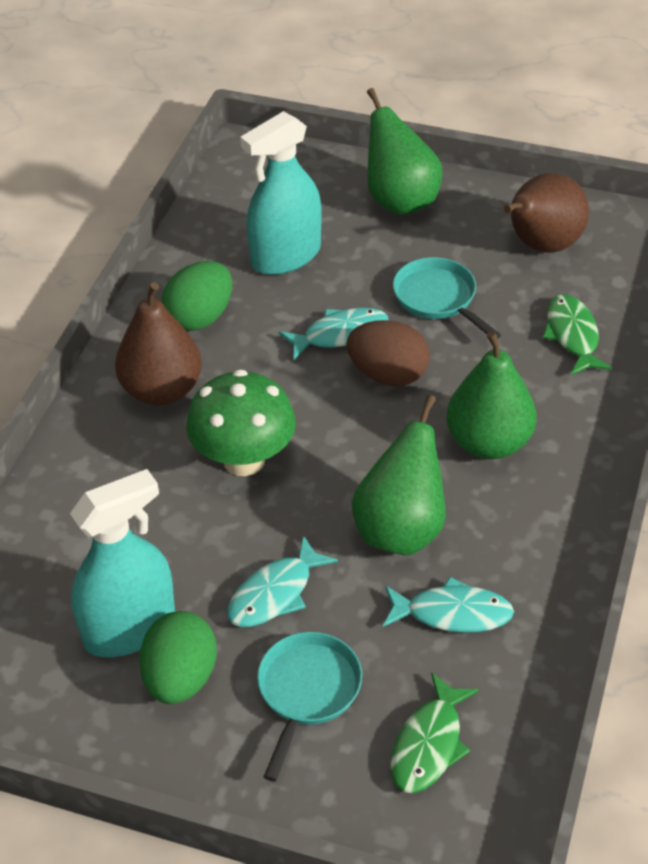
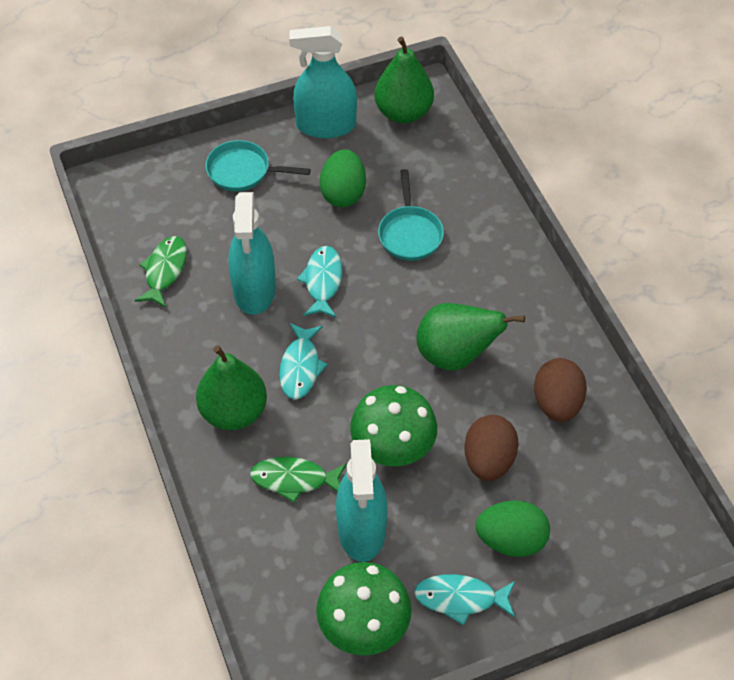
brown egg: [346,320,430,386] = 1 -> [464,415,519,481] [534,358,587,422] = 2
brown pear: [115,282,202,406] [504,173,589,253] = 2 -> none = 0
green mushroom: [186,369,296,476] = 1 -> [316,562,412,656] [350,385,437,466] = 2
turquoise spray bottle: [70,469,175,657] [240,111,322,275] = 2 -> [228,192,276,315] [289,26,357,138] [336,439,387,562] = 3

